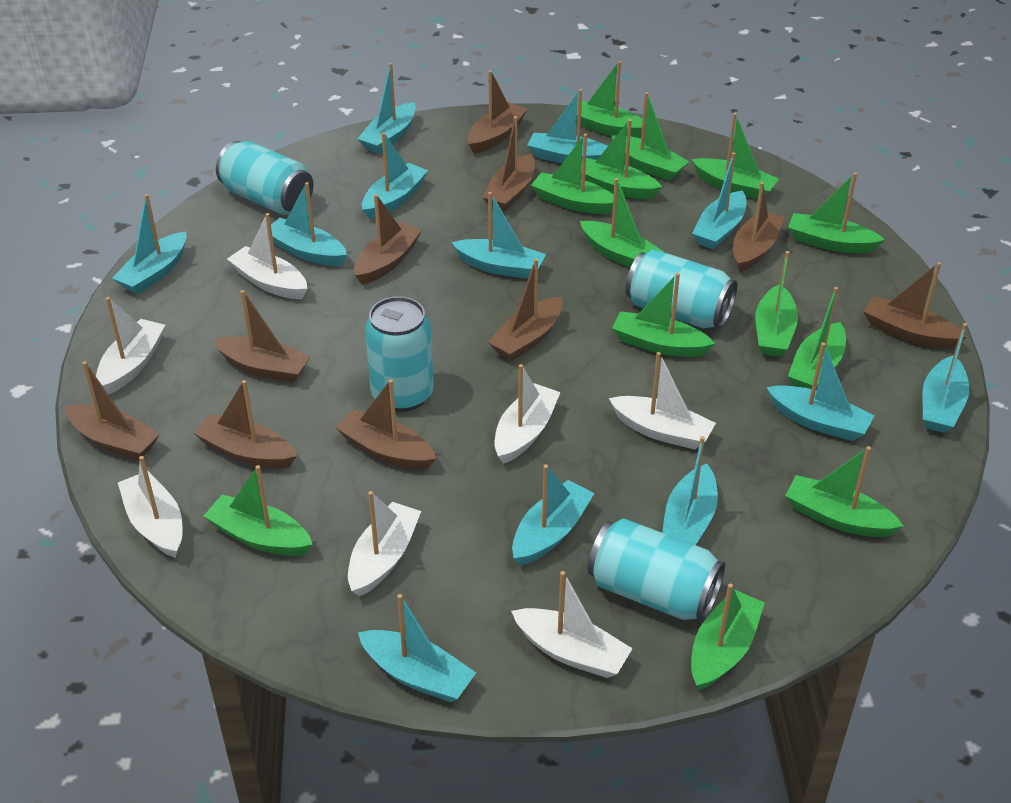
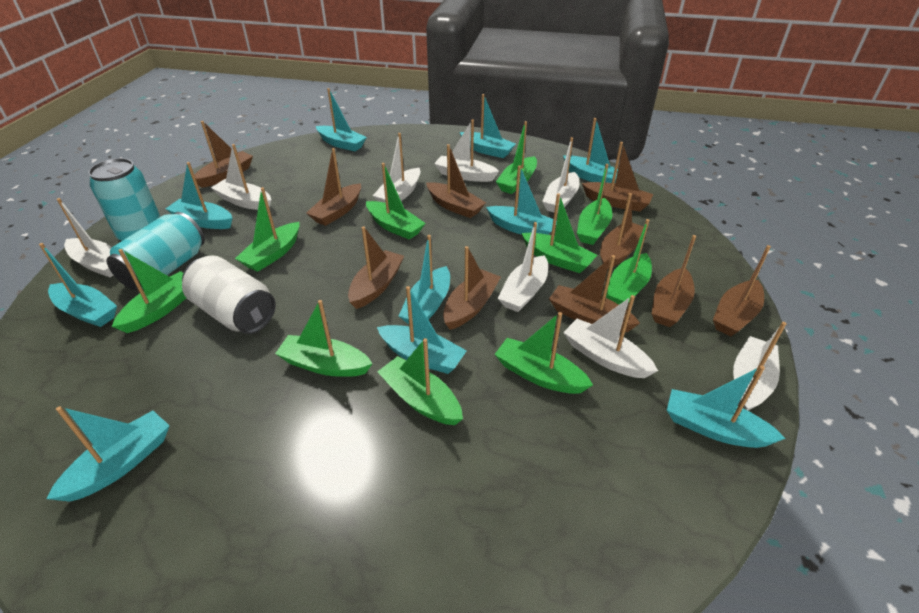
green boat: [204,465,313,556] [531,134,614,214] [576,61,646,138] [580,178,664,268] [581,119,662,199] [611,92,689,181] [612,273,715,357] [691,584,765,690] [692,113,779,199] [755,251,798,357] [785,446,903,537] [788,172,885,253] [788,287,846,389] = 13 -> [112,249,186,333] [235,187,299,272] [275,300,373,377] [366,163,426,240] [377,338,463,425] [494,312,593,394] [496,121,537,194] [521,193,597,273] [577,164,612,245] [606,219,652,305] = 10
turquoise boat: [112,194,187,294] [271,182,347,266] [358,63,416,154] [358,594,476,702] [362,132,428,219] [451,192,546,279] [512,464,595,566] [527,89,608,164] [662,436,718,545] [692,152,747,249] [766,342,875,441] [922,323,969,433] = 12 -> [39,243,117,327] [47,406,170,502] [166,162,232,229] [316,88,367,151] [377,286,467,374] [399,235,450,324] [459,94,516,158] [486,165,557,235] [563,118,618,183] [667,366,786,448] = 10
turquoise can: [216,141,314,215] [365,296,434,412] [588,518,725,621] [626,249,737,329] = 4 -> [88,158,161,241] [106,212,205,290] = 2
white boat: [96,297,165,395] [118,456,182,558] [227,213,308,299] [348,491,421,596] [495,364,561,464] [511,571,633,678] [609,352,716,449] = 7 -> [57,198,113,277] [211,144,271,210] [372,133,420,203] [434,119,499,182] [498,222,548,312] [542,137,579,213] [563,295,658,378] [733,322,787,411] = 8
white can: none = 0 -> [182,255,276,334] = 1

